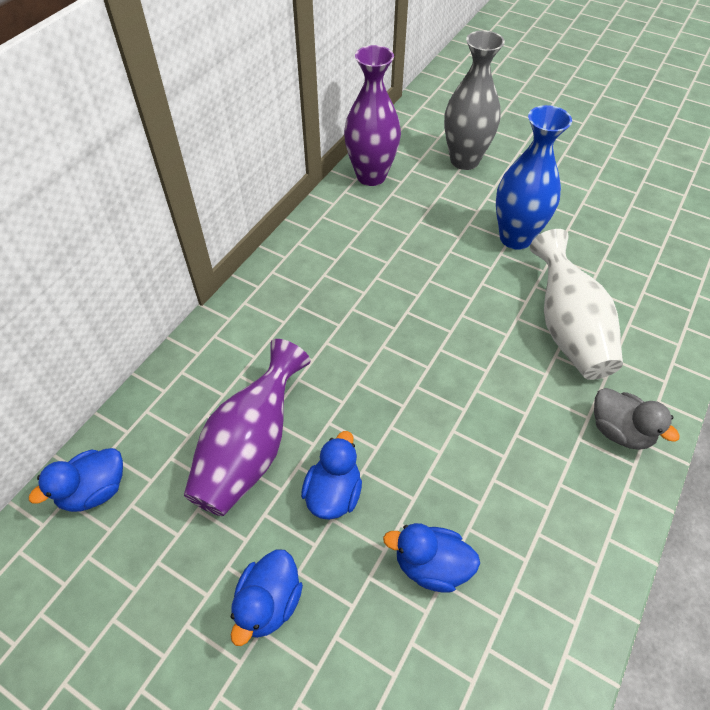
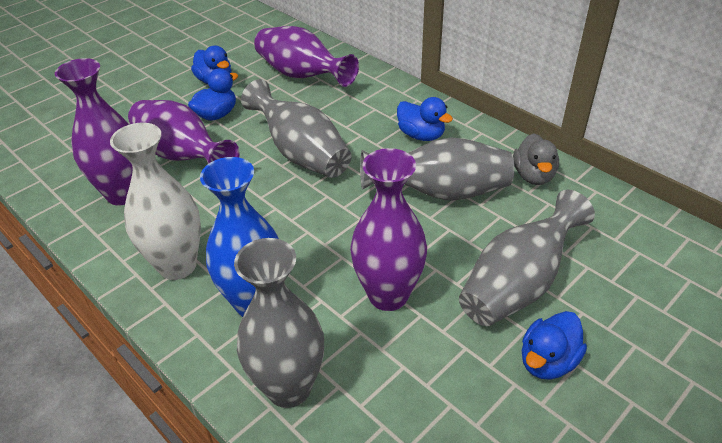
grey vase: [444,30,505,170] = 1 -> [234,238,324,408] [241,79,352,178] [360,137,515,201] [459,190,595,326] = 4
purple vase: [184,339,310,516] [344,45,401,186] = 2 -> [55,58,133,205] [128,100,239,164] [254,26,359,87] [350,148,427,311] = 4

